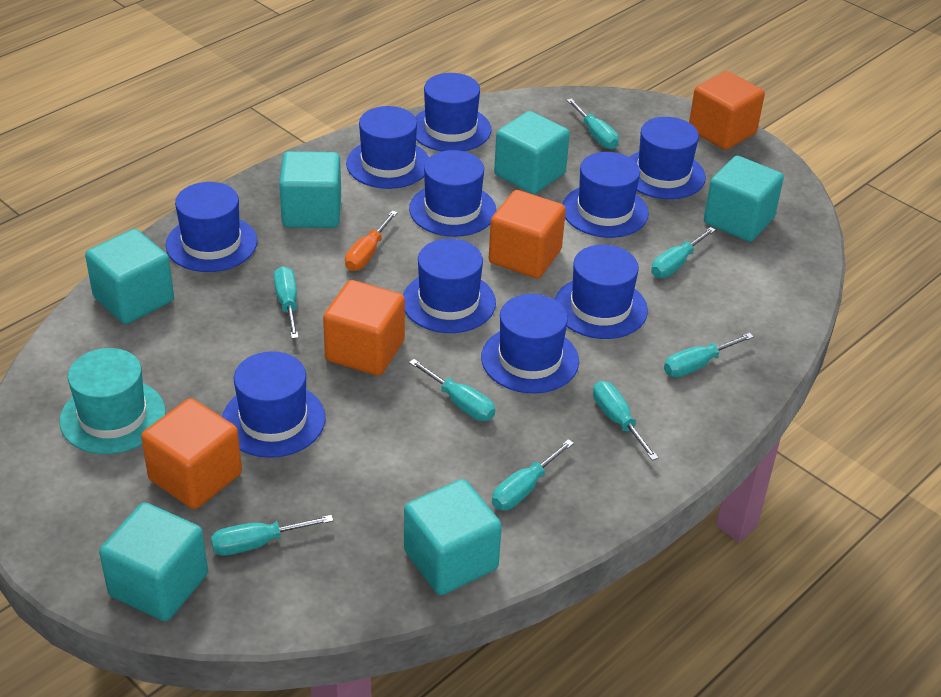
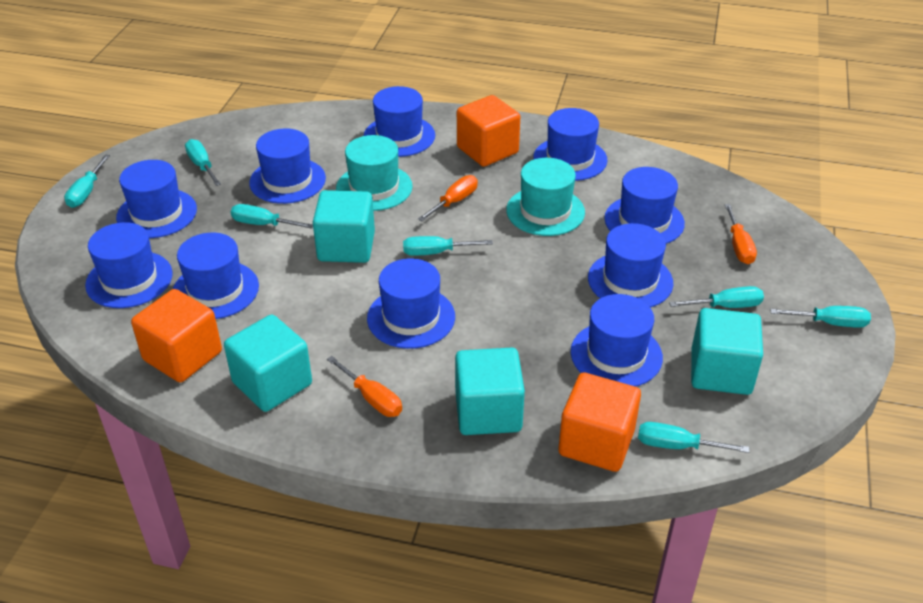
orange cube: [141,398,242,509] [323,280,405,376] [489,190,566,278] [689,71,765,150] = 4 -> [131,289,222,382] [457,95,520,167] [558,372,641,472] = 3
orange screwdriver: [345,211,398,271] = 1 -> [327,356,402,417] [418,175,478,221] [725,204,757,264] = 3
turquoise cube: [85,229,174,324] [99,502,208,621] [279,151,341,228] [404,479,502,595] [494,111,570,194] [704,156,784,242] = 6 -> [224,314,312,412] [313,190,375,263] [455,348,525,435] [691,308,763,395] = 4
turquoise hat: [59,348,166,454] = 1 -> [336,135,413,211] [506,158,585,236] = 2
turquoise screwdriver: [211,515,333,556] [274,266,299,339] [409,359,495,421] [492,439,574,510] [567,99,619,149] [593,381,659,461] [651,227,716,278] [664,333,754,377] = 8 -> [64,155,110,208] [185,139,221,186] [231,204,313,229] [403,236,493,256] [638,422,749,453] [669,286,764,308] [770,306,871,328] = 7

